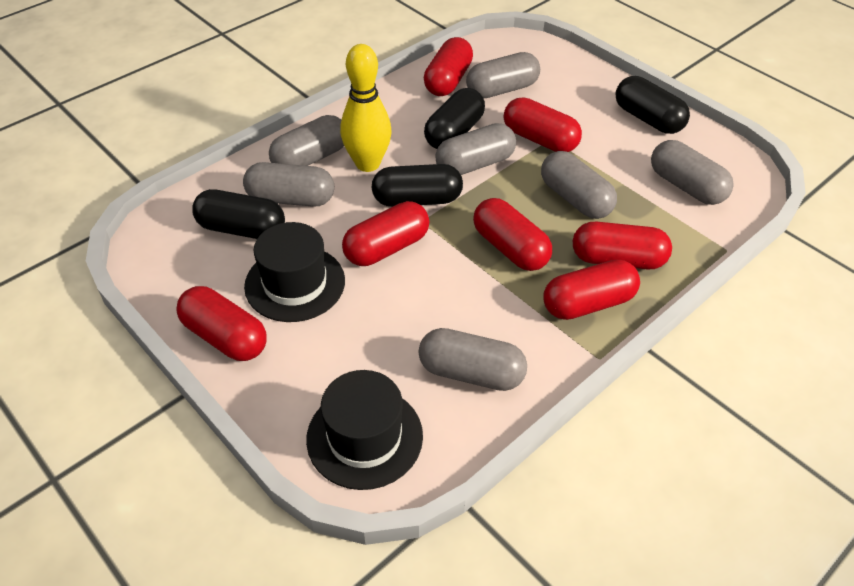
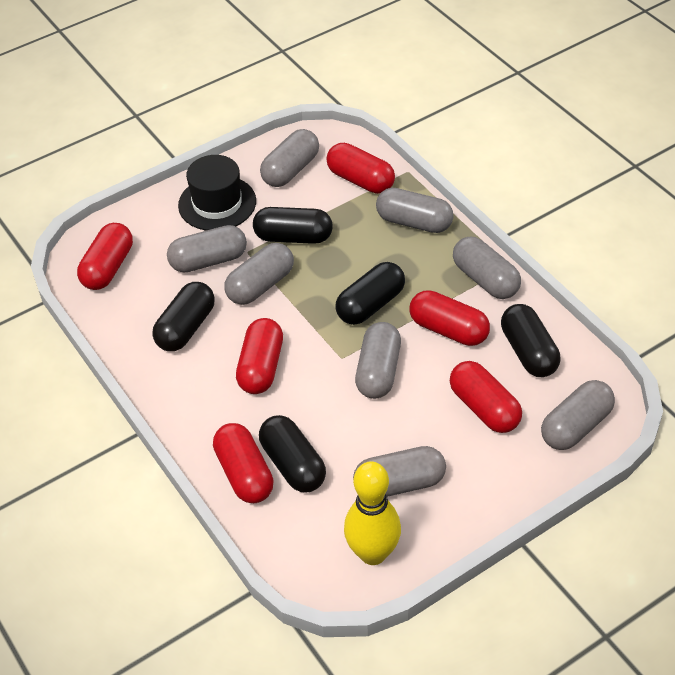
black capsule: [192,189,285,239] [372,164,463,207] [424,88,485,149] [616,76,690,134] = 4 -> [152,282,215,351] [253,207,333,244] [259,415,326,492] [336,262,405,325] [501,304,560,377] = 5
black hat: [244,222,345,322] [306,370,423,490] = 2 -> [178,155,256,231] = 1
grey capsule: [243,162,334,207] [269,115,344,166] [418,328,527,391] [436,123,516,175] [466,52,540,98] [541,151,617,219] [651,140,734,205] = 7 -> [167,225,247,272] [224,243,294,305] [260,129,319,187] [353,446,446,497] [355,322,401,399] [376,188,454,233] [453,236,521,299] [541,380,615,450] = 8
red capsule: [176,286,267,361] [342,201,429,266] [424,37,473,96] [473,198,552,271] [504,97,582,152] [543,260,640,320] [573,222,672,269] = 7 -> [77,223,133,290] [213,423,274,503] [236,318,283,394] [326,143,395,194] [409,290,490,346] [450,361,522,433] = 6

